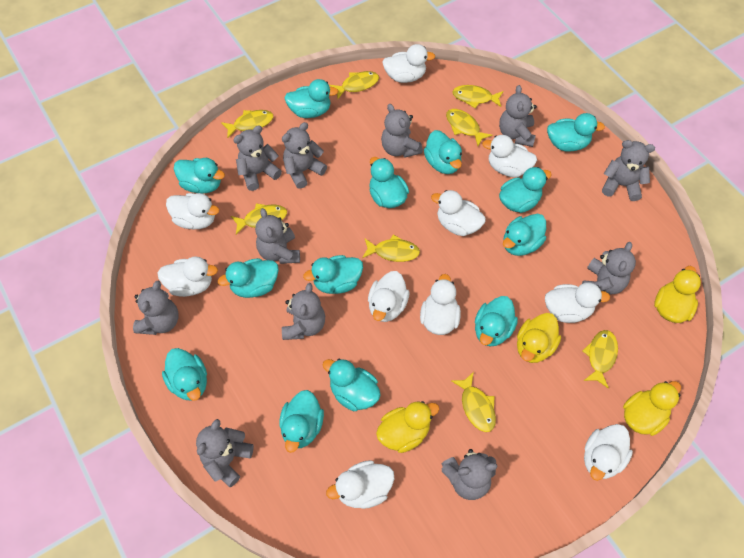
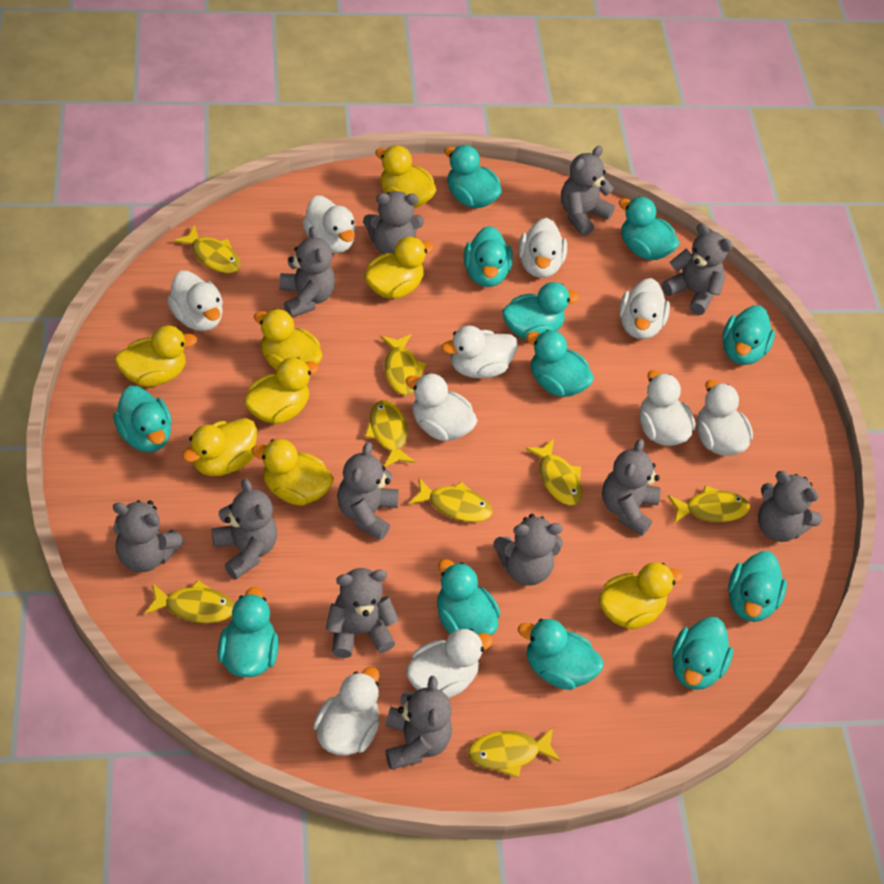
grey teddy bear: [133,281,179,335] [196,419,254,487] [233,125,282,191] [255,208,300,264] [282,122,327,189] [282,283,325,340] [381,104,423,157] [442,449,498,500] [499,85,537,147] [582,242,636,294] [602,140,655,201] = 11 -> [113,500,185,572] [212,479,277,579] [279,227,335,318] [326,568,399,658] [337,442,399,540] [363,191,424,254] [385,676,452,769] [493,514,563,586] [561,146,615,236] [602,439,660,536] [662,223,733,315] [758,471,822,542] = 12
turquoise duck: [162,348,207,401] [174,158,225,194] [218,258,279,298] [279,390,324,453] [284,79,338,118] [303,255,363,294] [323,359,381,411] [369,157,409,208] [424,130,462,174] [475,296,518,347] [499,167,552,213] [503,214,546,256] [547,113,605,152] = 13 -> [113,386,172,452] [218,587,279,677] [437,559,500,636] [444,145,502,208] [464,226,513,287] [502,282,579,339] [518,619,604,690] [526,330,594,397] [619,197,680,260] [672,617,733,690] [723,305,775,365] [728,551,787,622] = 12
yellow duck: [376,401,439,453] [517,313,561,363] [623,381,681,436] [654,266,701,323] = 4 -> [115,325,197,387] [182,418,257,476] [244,357,319,424] [252,439,334,506] [254,309,323,370] [364,237,434,299] [375,145,437,208] [599,562,683,629] = 8

